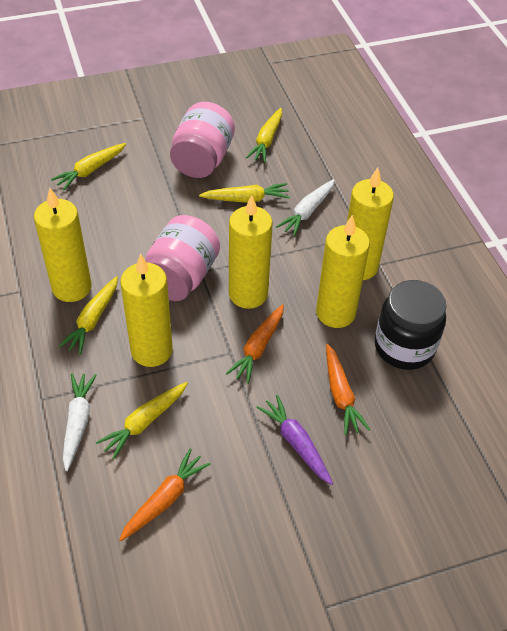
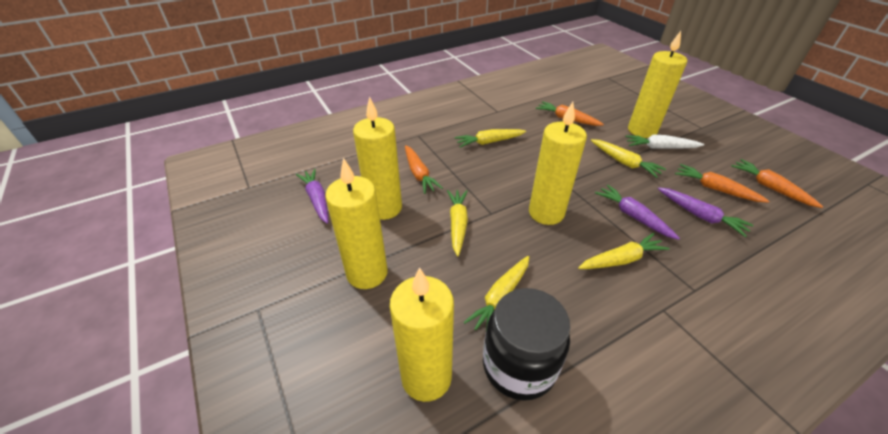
orange carrot: [119,449,211,541] [226,304,284,384] [326,344,370,435] = 3 -> [405,145,443,194] [536,101,604,126] [675,164,770,203] [731,159,823,208] = 4
pink jar: [145,215,220,301] [170,102,235,178] = 2 -> none = 0
purple carrot: [256,395,333,485] = 1 -> [296,169,328,224] [595,185,680,240] [658,187,754,237] = 3
white carrot: [63,373,97,471] [276,179,335,236] = 2 -> [625,135,704,149] = 1

